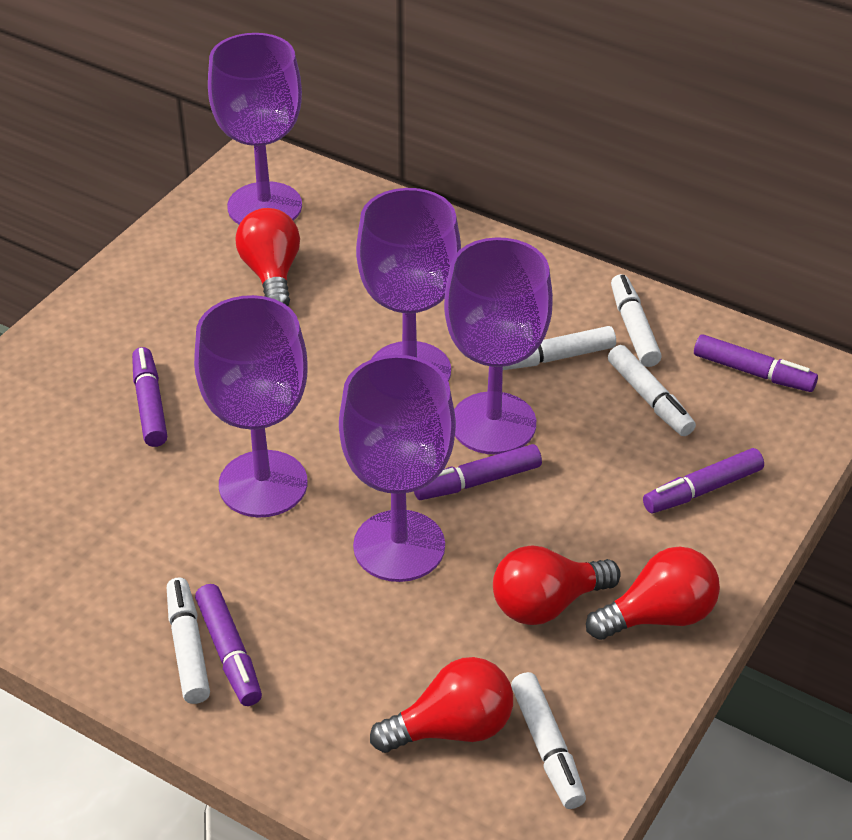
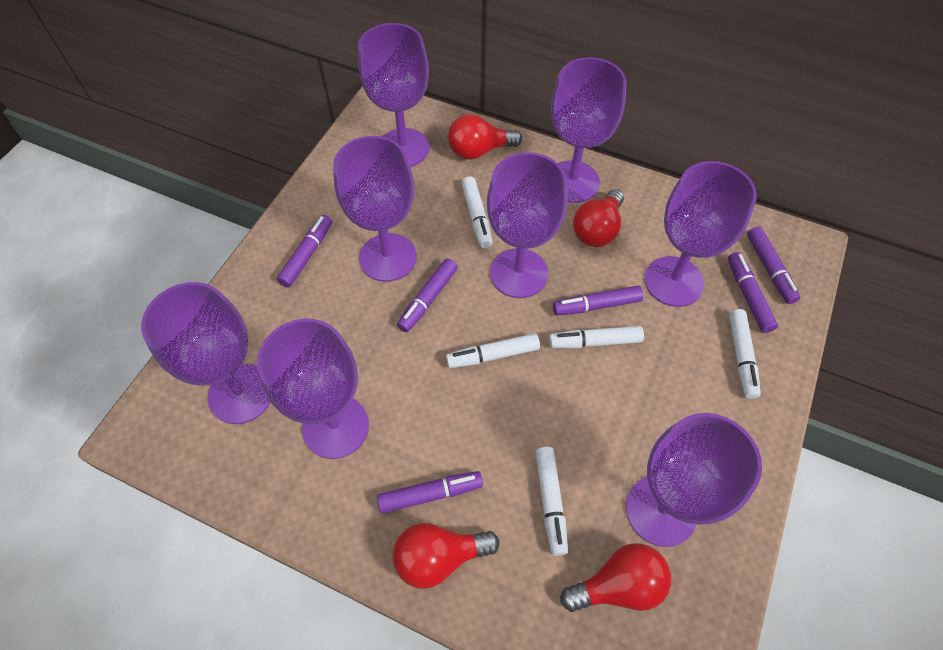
purple goblet: [194,295,308,518] [208,33,302,224] [339,355,456,582] [356,188,461,382] [444,237,553,455] = 5 -> [141,282,271,424] [257,319,369,459] [333,136,417,282] [358,23,429,167] [487,152,567,298] [551,57,627,203] [626,413,762,547] [644,161,757,307] = 8
purple marker: [132,347,167,447] [195,584,262,706] [414,444,542,500] [643,448,764,513] [694,334,818,392] = 5 -> [277,215,332,287] [377,471,483,513] [397,259,458,332] [553,286,643,316] [728,252,778,333] [747,227,800,304] = 6

